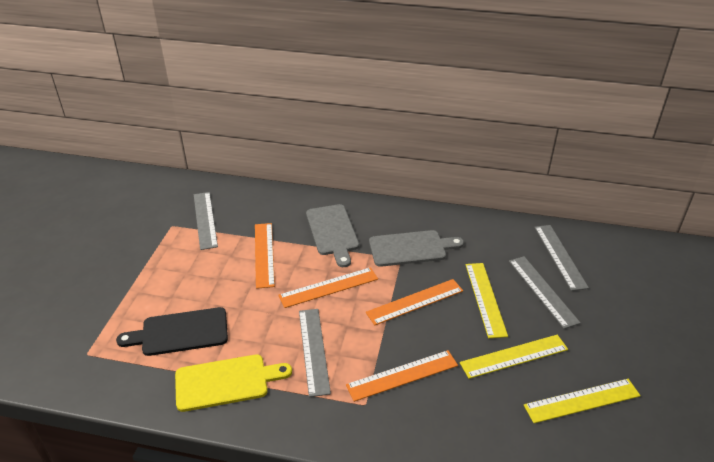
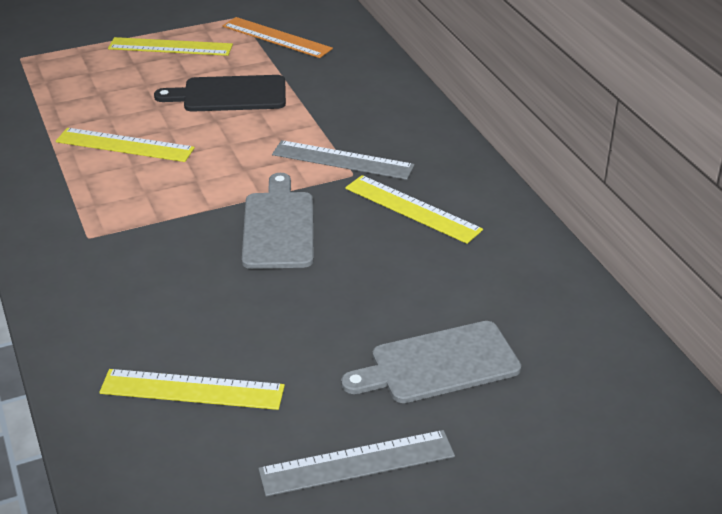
grey ruler: [194,192,218,250] [299,309,331,397] [509,256,581,329] [534,225,589,291] = 4 -> [258,430,455,497] [272,140,415,180] = 2
orange ruler: [255,223,275,289] [278,267,378,308] [346,350,458,402] [366,279,463,325] = 4 -> [223,17,333,58] = 1
yellow cutting board: [175,354,292,412] = 1 -> none = 0
yellow ruler: [460,335,568,379] [466,263,508,338] [524,379,641,423] = 3 -> [56,128,195,162] [99,369,285,410] [108,37,233,56] [345,175,483,244] = 4

